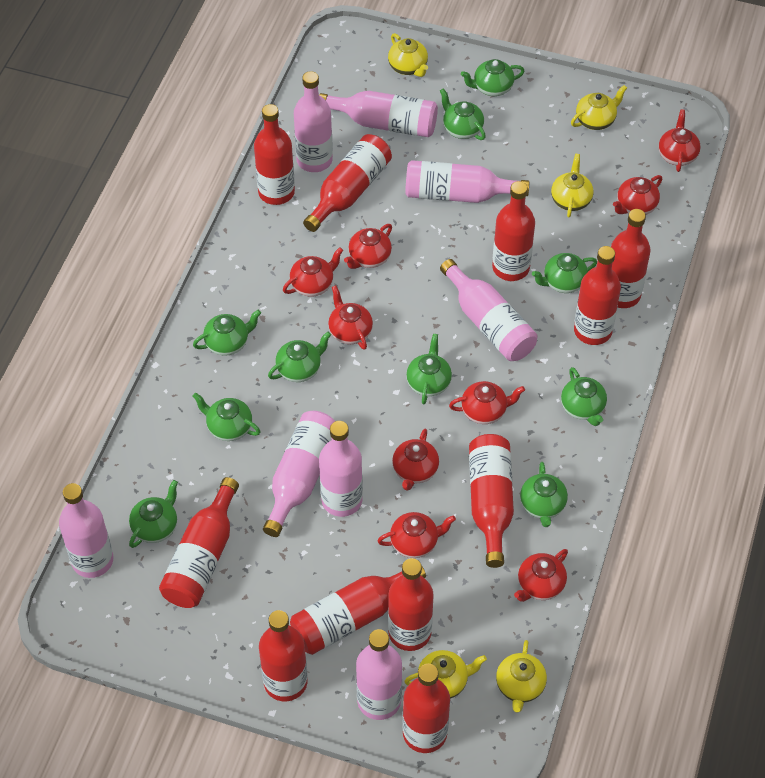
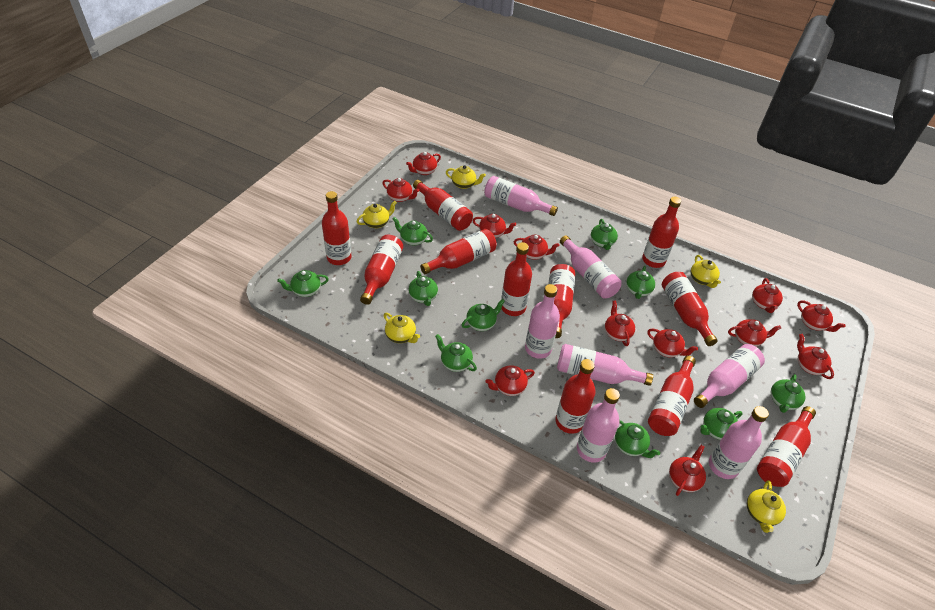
pink bottle: [59,483,113,578] [263,411,335,537] [294,71,333,172] [319,91,438,137] [319,421,363,517] [356,629,402,720] [405,160,530,203] [440,259,537,361] = 8 -> [484,176,558,216] [525,284,560,359] [557,344,653,386] [560,235,622,298] [577,388,620,463] [694,344,765,408] [709,406,769,479] = 7
red teapot: [283,247,343,297] [328,285,373,350] [344,224,392,269] [378,512,456,558] [392,429,439,491] [449,381,525,424] [514,549,568,602] [613,175,663,215] [659,109,700,172] = 9 -> [382,178,419,202] [406,152,441,175] [473,214,516,238] [485,365,535,396] [514,235,560,260] [605,300,635,346] [647,329,698,358] [669,445,706,496] [728,319,781,347] [752,278,783,313] [797,300,845,332] [797,334,834,379] = 12

